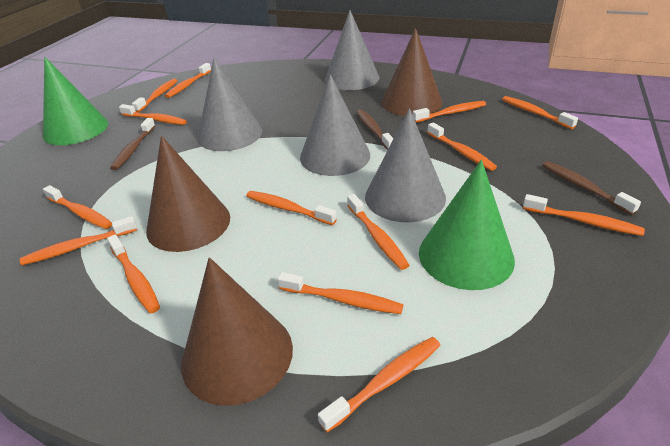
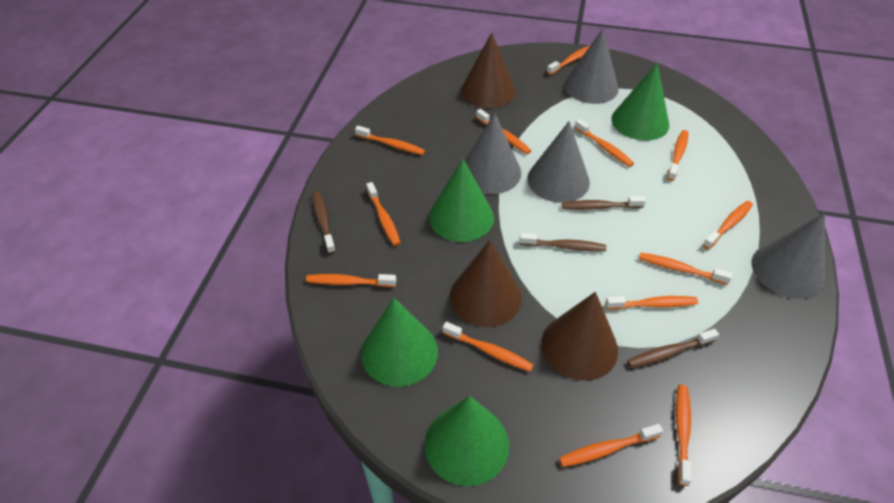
brown toothbrush: [110,118,155,170] [357,109,394,150] [542,161,641,215] = 3 -> [312,192,336,254] [519,233,606,251] [562,196,646,210] [627,329,719,368] = 4
green cone: [43,57,108,145] [419,160,515,290] = 2 -> [361,298,438,387] [424,396,509,486] [429,159,494,242] [611,63,669,141] = 4
orange toothbrush: [20,216,137,265] [43,185,112,229] [107,234,160,313] [119,104,187,125] [132,79,178,113] [165,63,211,98] [246,191,337,225] [277,272,403,314] [318,337,441,432] [347,194,409,270] [413,101,486,122] [427,122,497,171] [502,96,578,129] [523,194,645,236] = 14 -> [306,274,396,287] [355,126,425,155] [366,182,401,246] [443,322,534,372] [476,109,531,154] [547,46,590,75] [559,424,663,467] [574,119,634,167] [605,296,698,310] [639,252,732,285] [667,130,688,181] [676,385,692,486] [703,201,753,249] = 13

